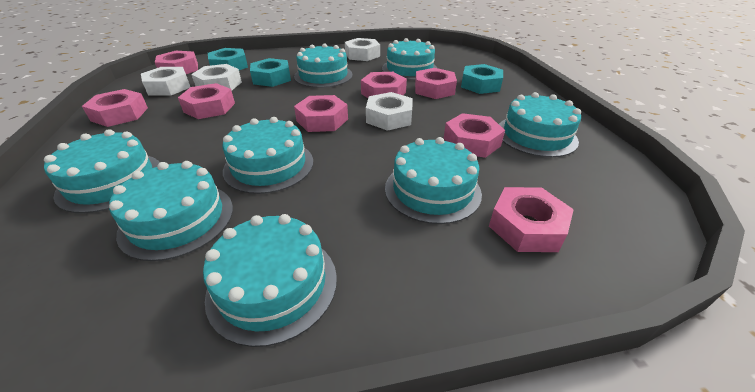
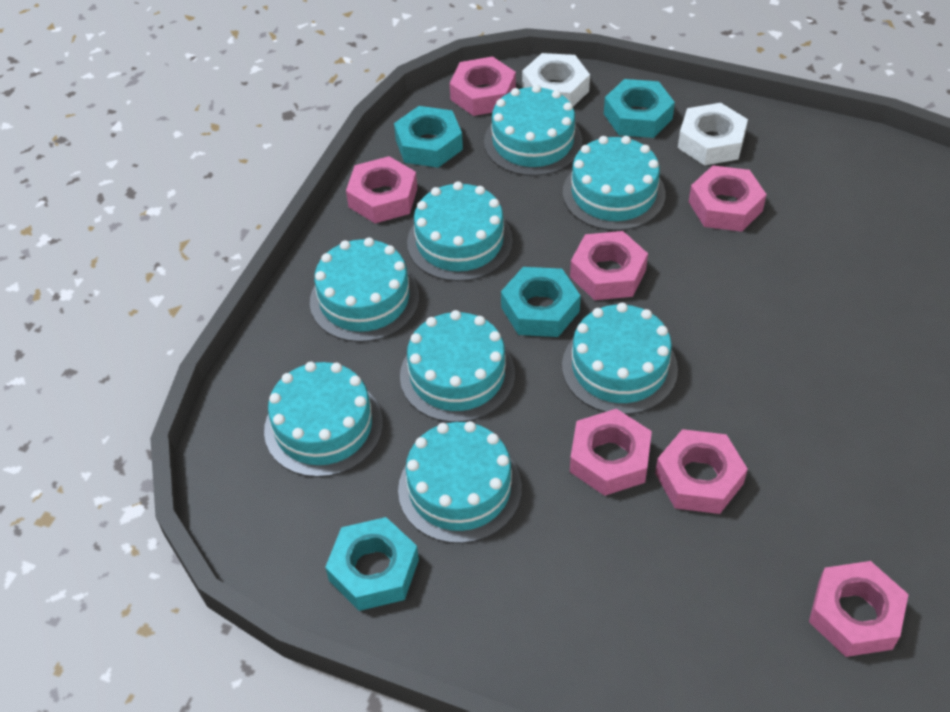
pink nut: [82,89,148,127] [155,51,198,74] [178,83,235,119] [294,95,348,132] [361,72,407,98] [415,68,457,99] [444,113,505,158] [489,187,574,252] = 8 -> [346,156,417,223] [450,57,516,116] [570,231,648,300] [570,409,652,496] [655,429,748,514] [689,166,767,232] [809,561,909,657] = 7
turquoise nut: [208,48,248,70] [250,58,291,87] [461,64,503,94] = 3 -> [325,517,419,611] [394,106,463,168] [501,267,581,337] [604,79,675,138] = 4
white nut: [141,67,190,96] [191,64,242,91] [345,38,380,61] [366,92,413,131] = 4 -> [522,53,590,107] [678,103,748,166] = 2

